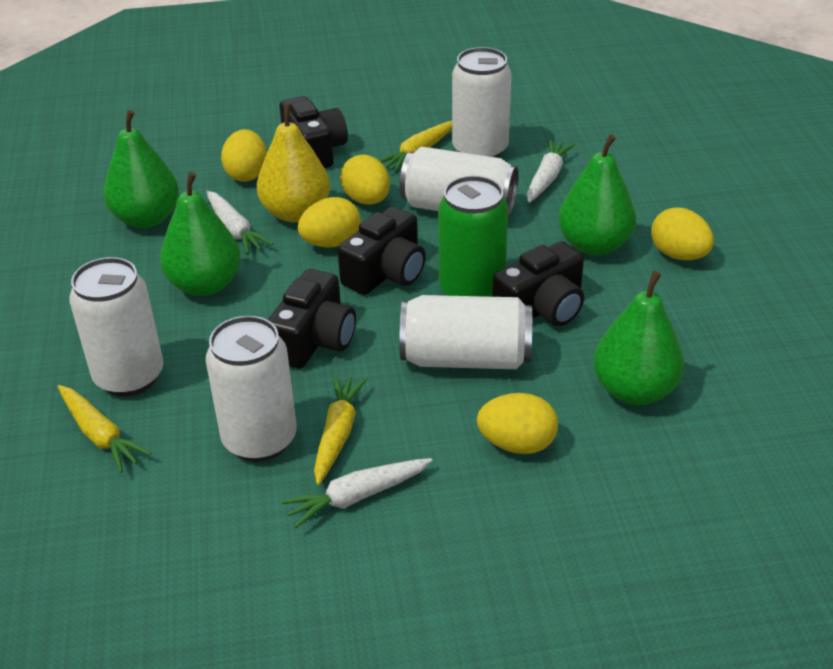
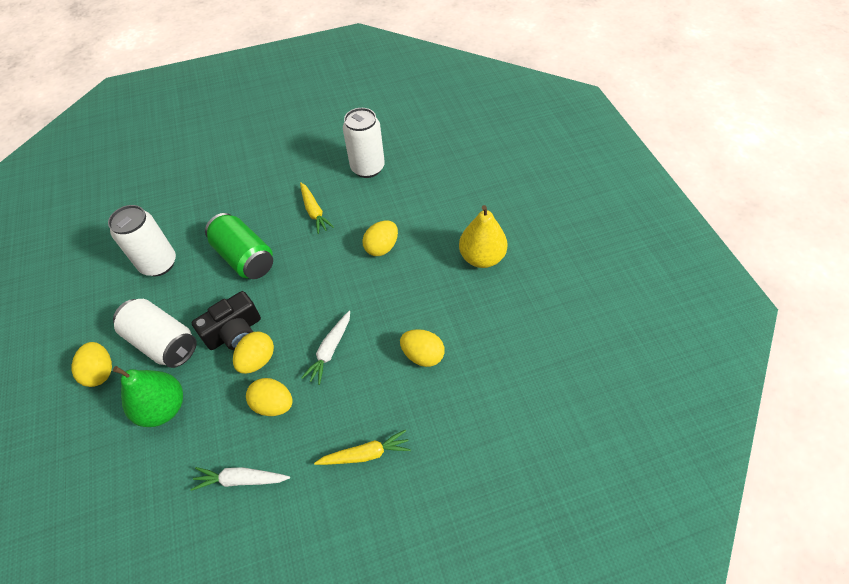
black camera: [268,269,356,369] [280,96,348,168] [338,206,426,295] [492,241,584,326] = 4 -> [192,291,261,350] = 1
green pear: [103,110,179,228] [160,172,241,296] [558,134,636,256] [593,271,684,405] = 4 -> [113,366,183,427] = 1
white can: [70,257,163,397] [206,316,297,462] [399,147,519,218] [399,295,532,369] [452,47,512,158] = 5 -> [108,205,176,276] [113,299,197,368] [343,108,385,178] = 3
white carrot: [206,190,273,255] [281,458,433,528] [527,139,575,203] = 3 -> [191,467,290,491] [301,311,350,385] = 2
yellow carrot: [58,385,151,473] [314,375,368,485] [379,121,452,173] = 3 -> [300,182,334,234] [314,430,411,465] = 2

